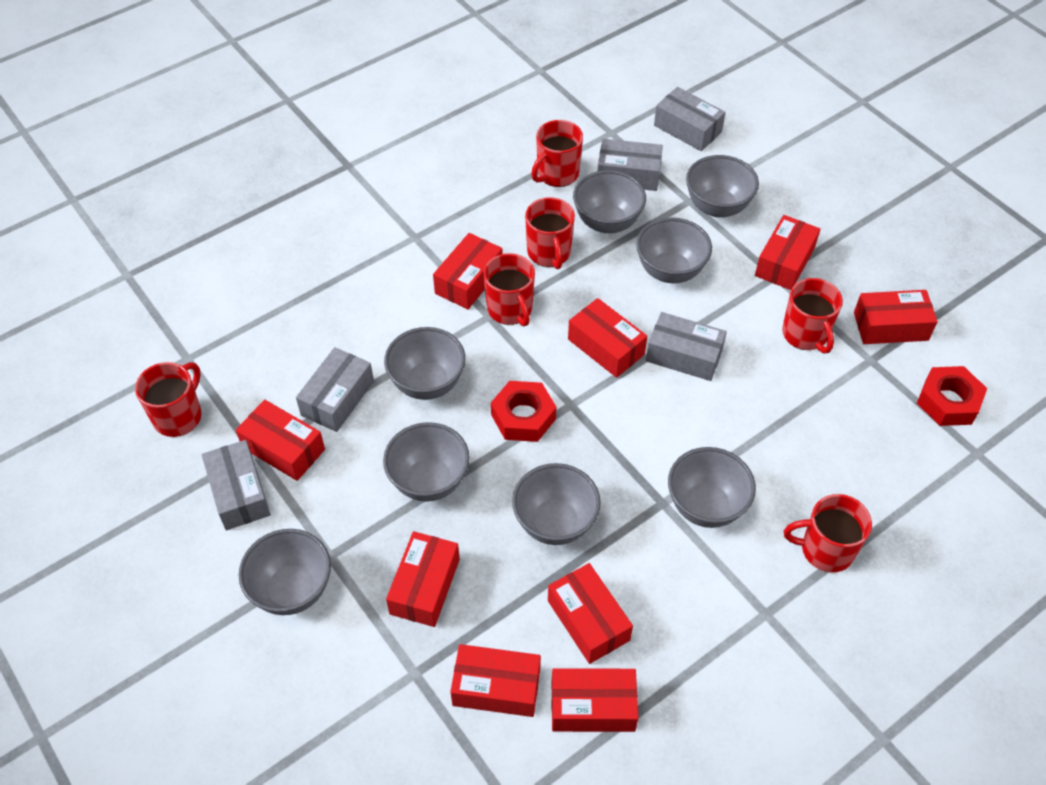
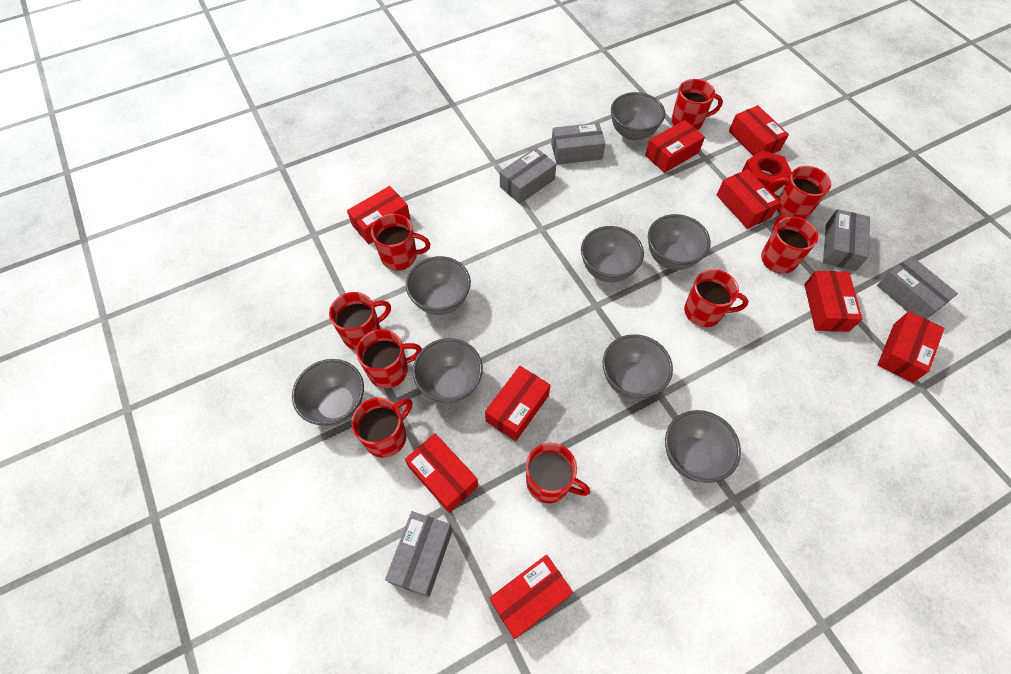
red mug: [135,362,202,437] [483,253,535,326] [525,197,575,269] [531,120,583,187] [782,278,843,353] [784,494,872,573] = 6 -> [329,292,391,350] [351,398,412,458] [356,329,422,388] [371,213,430,270] [526,443,590,503] [671,79,723,130] [684,269,748,327] [761,215,818,274] [767,166,831,219] = 9
red nut: [491,381,556,442] [917,366,987,426] = 2 -> [742,150,792,192] = 1

